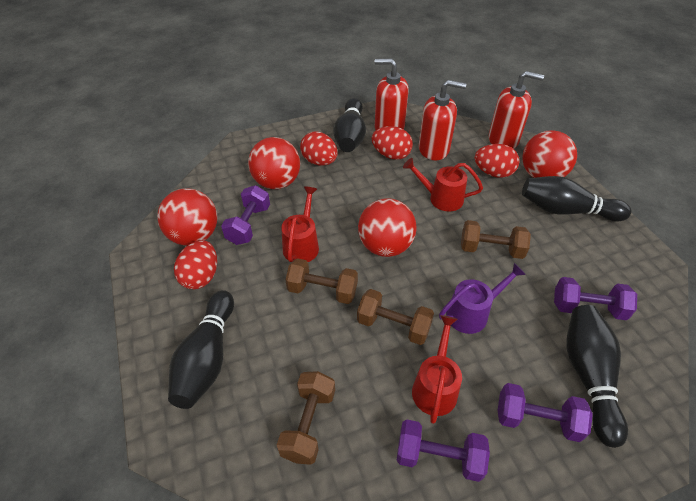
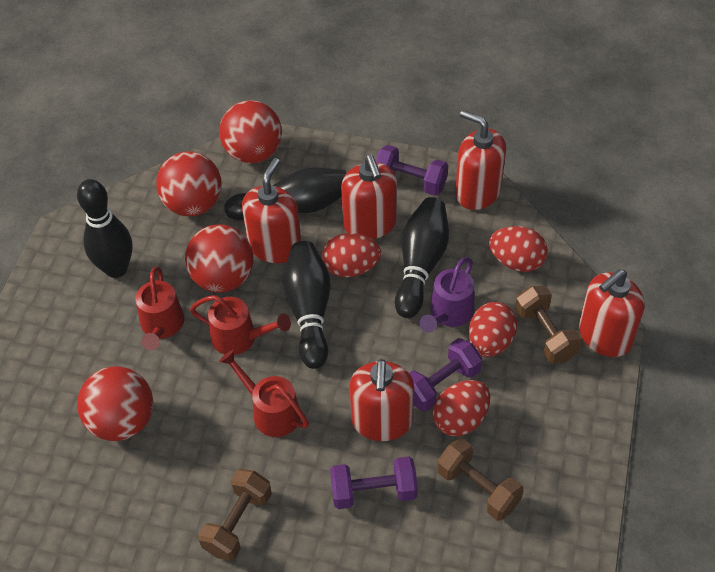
brown dumbbell: [277,371,335,465] [285,258,358,304] [357,289,434,345] [461,220,531,259] = 4 -> [198,469,272,561] [437,439,524,521] [515,286,582,363] = 3
purple dumbbell: [221,185,270,245] [396,419,490,482] [498,383,593,442] [554,277,637,320] = 4 -> [330,456,418,509] [375,145,448,196] [409,338,482,411] = 3
red soap dispenser: [375,59,409,130] [419,80,466,160] [489,71,544,149] = 3 -> [242,158,301,263] [341,155,397,239] [349,359,414,441] [455,110,506,210] [579,269,644,357] = 5

